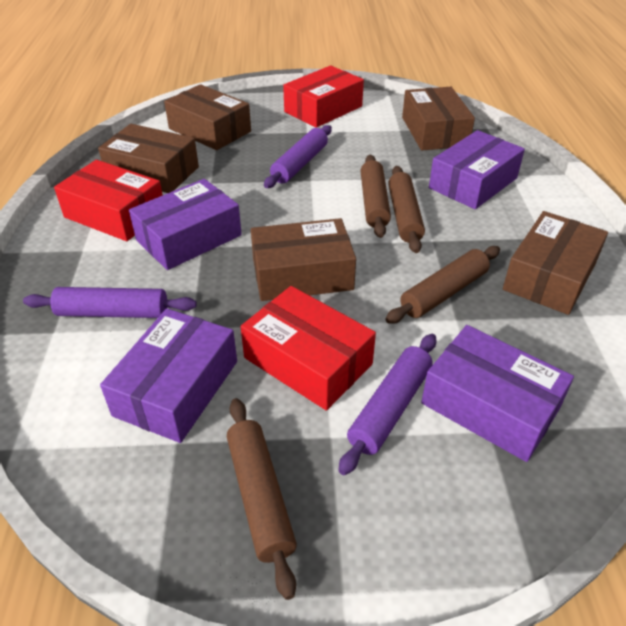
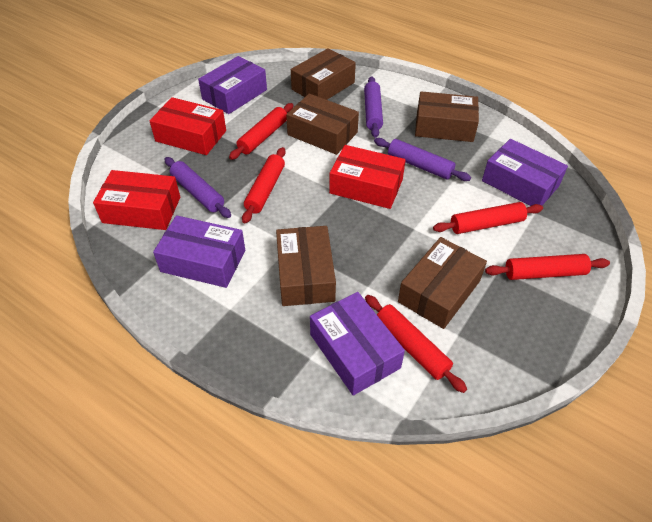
brown rolling pin: [227,398,297,600] [360,155,391,238] [385,246,500,324] [388,166,425,253] = 4 -> none = 0
red rolling pin: none = 0 -> [229,103,294,160] [242,147,286,224] [365,295,467,393] [433,202,543,234] [485,254,610,280] = 5

